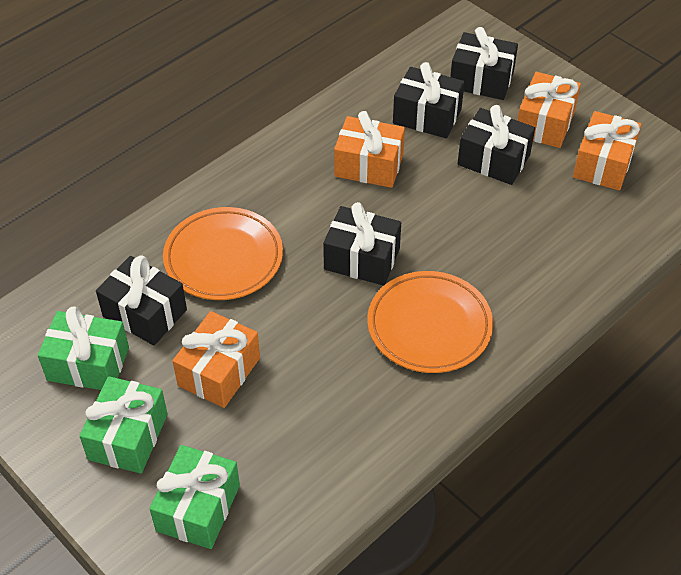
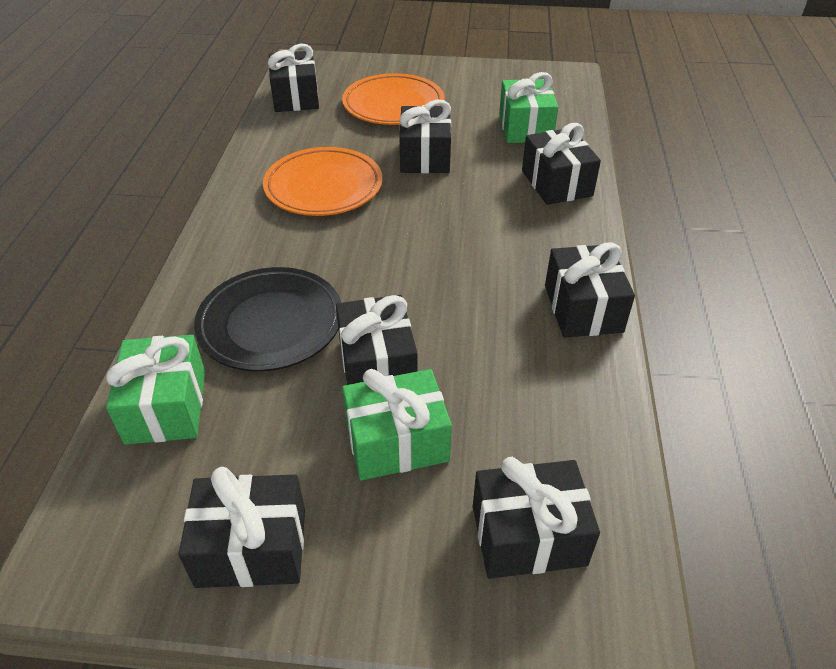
black gift: [96,256,187,345] [323,202,401,286] [393,62,465,138] [450,27,518,100] [457,105,535,185] = 5 -> [178,467,305,588] [268,44,319,112] [336,295,418,385] [399,99,451,173] [473,457,600,579] [522,123,601,205] [545,242,635,338] = 7
black plate: none = 0 -> [194,267,341,371] = 1
orange gift: [173,311,260,408] [334,111,405,188] [518,72,581,148] [573,111,641,190] = 4 -> none = 0

